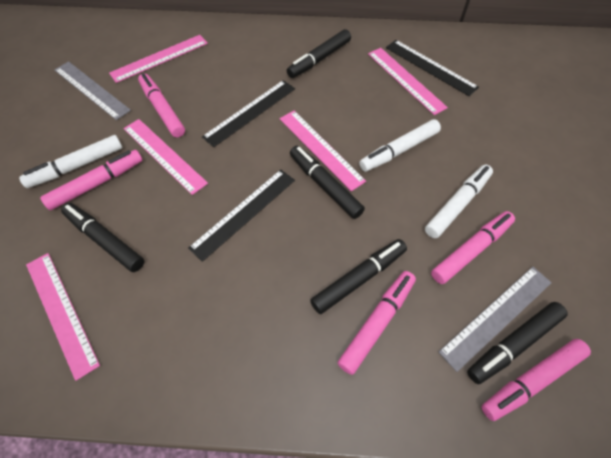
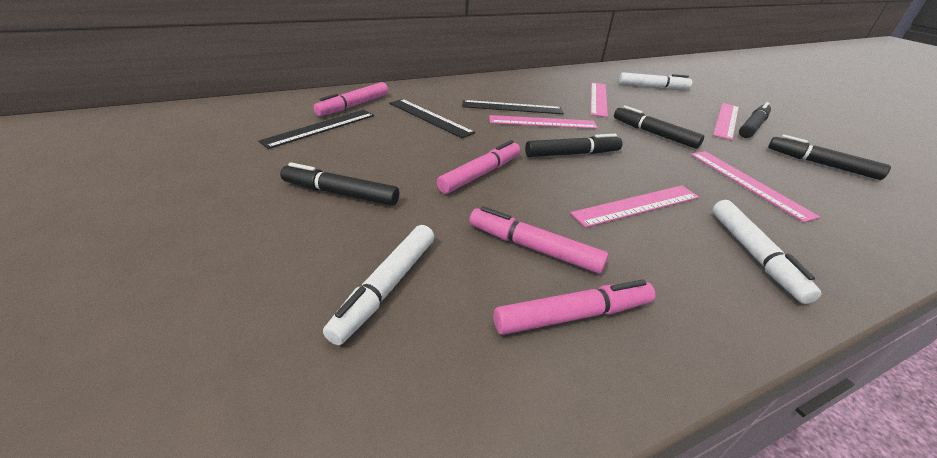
grey ruler: [55,61,131,120] [438,267,552,372] = 2 -> none = 0
pink marker: [40,150,142,210] [138,73,185,137] [338,271,416,375] [431,211,515,284] [482,339,591,421] = 5 -> [313,82,388,116] [437,140,520,194] [469,206,609,274] [494,280,655,335] = 4

